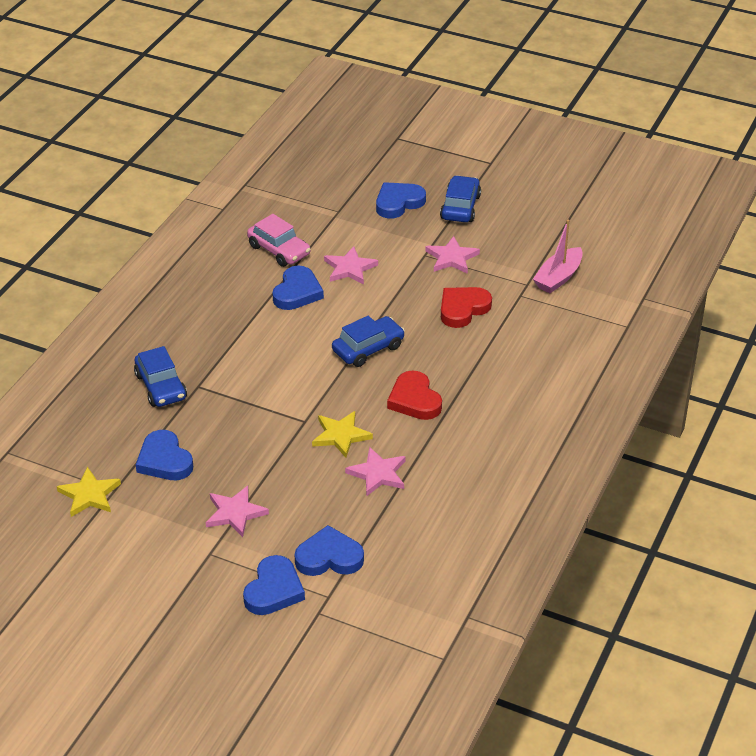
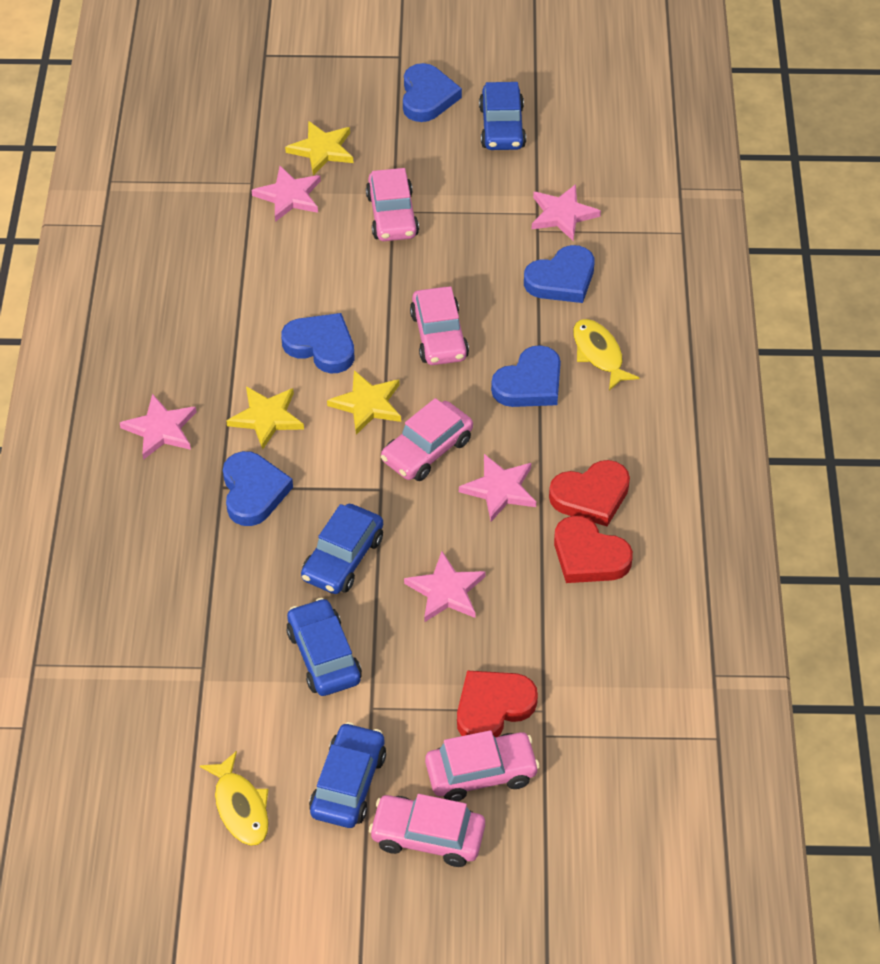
blue car: [134,346,187,407] [332,316,405,367] [440,175,481,222] = 3 -> [286,598,362,696] [301,504,383,594] [309,722,386,828] [479,82,526,150] = 4
pink boat: [533,220,583,293] = 1 -> none = 0
pink car: [247,214,311,267] = 1 -> [366,168,419,241] [369,794,485,867] [381,398,473,481] [410,286,469,365] [425,730,540,801] = 5
pink star: [206,486,269,537] [324,246,378,285] [345,447,406,497] [425,236,480,274] = 4 -> [120,394,196,460] [252,166,321,222] [404,552,486,622] [459,454,536,522] [532,184,601,241] = 5
red heart: [387,370,442,420] [441,287,492,328] = 2 -> [457,670,538,737] [549,460,630,526] [554,516,633,583] = 3
yellow fish: none = 0 -> [200,751,269,846] [573,319,639,390] = 2
yellow star: [57,467,121,517] [312,411,373,458] = 2 -> [226,386,304,449] [285,121,353,175] [327,370,401,435] = 3

